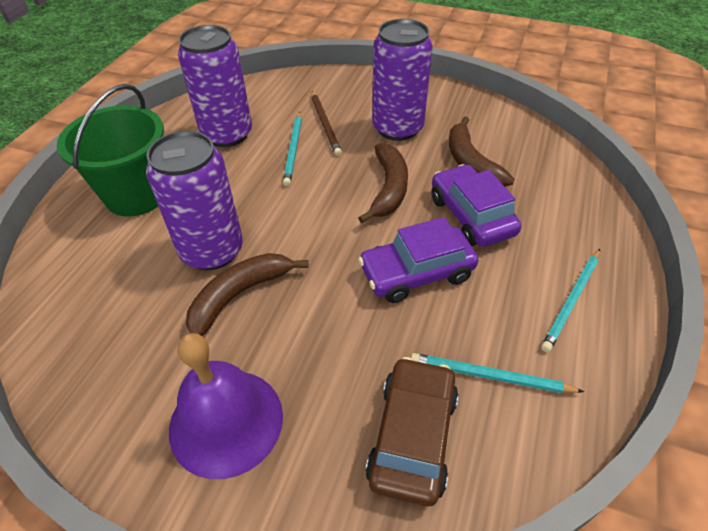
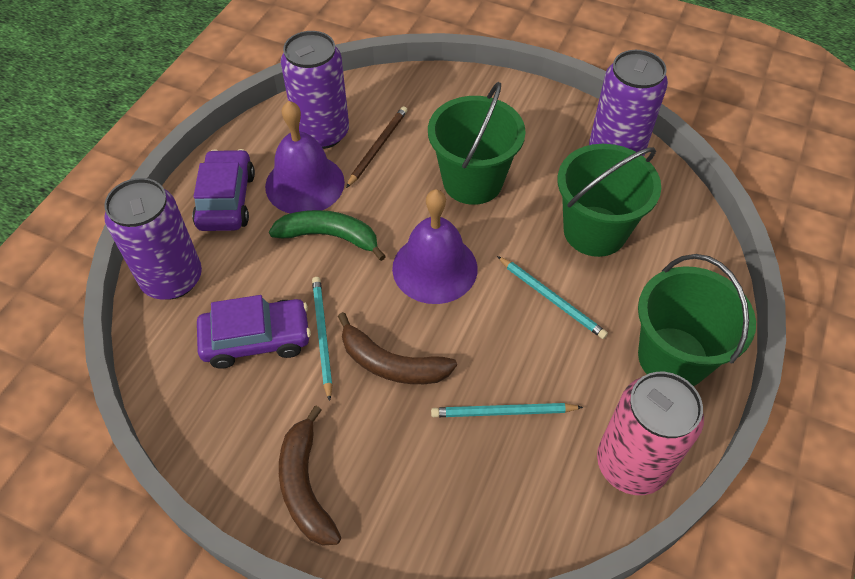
brown banana: [186,253,308,336] [358,143,408,223] [449,116,515,187] = 3 -> [279,406,341,546] [338,312,457,384] = 2
brown car: [365,357,458,506] = 1 -> none = 0
green banana: none = 0 -> [269,210,386,261] = 1
green bucket: [57,84,164,217] = 1 -> [428,82,526,205] [558,144,661,257] [638,254,756,386] = 3
pink can: none = 0 -> [597,372,704,495] = 1
purple bell: [169,333,283,479] = 1 -> [265,101,345,214] [392,189,477,304] = 2

